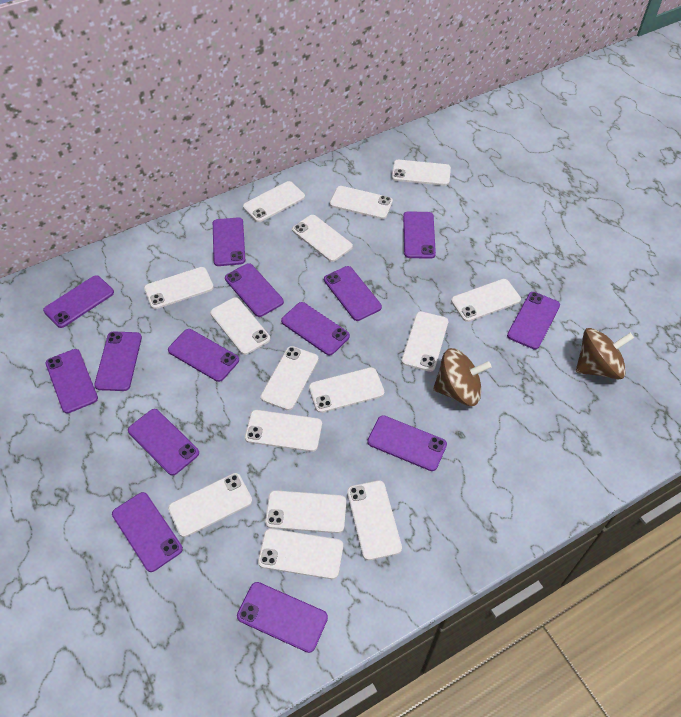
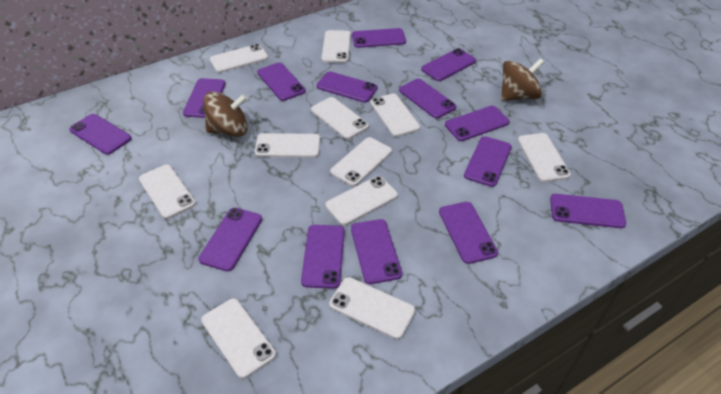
white phone: [144,267,214,309] [168,473,252,537] [210,297,270,355] [243,181,305,222] [245,410,322,452] [258,528,343,579] [261,346,319,411] [265,490,346,533] [292,215,353,262] [309,367,384,413] [330,186,393,219] [347,480,402,560] [392,160,451,186] [401,311,448,372] [451,279,521,322] = 15 -> [139,165,196,219] [201,298,276,379] [210,44,268,73] [254,133,320,158] [311,97,369,139] [322,30,351,63] [325,176,398,225] [329,277,416,339] [330,137,392,186] [370,93,420,137] [518,133,571,182] = 11

